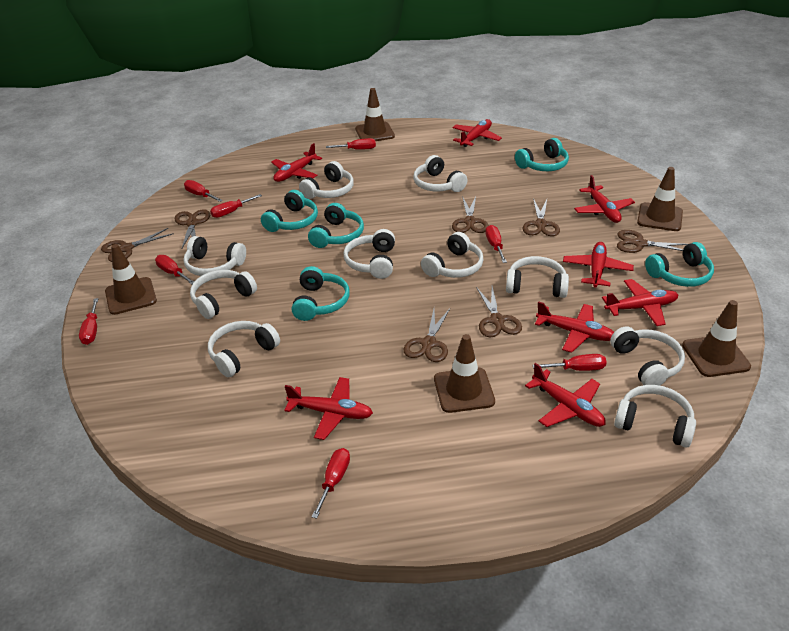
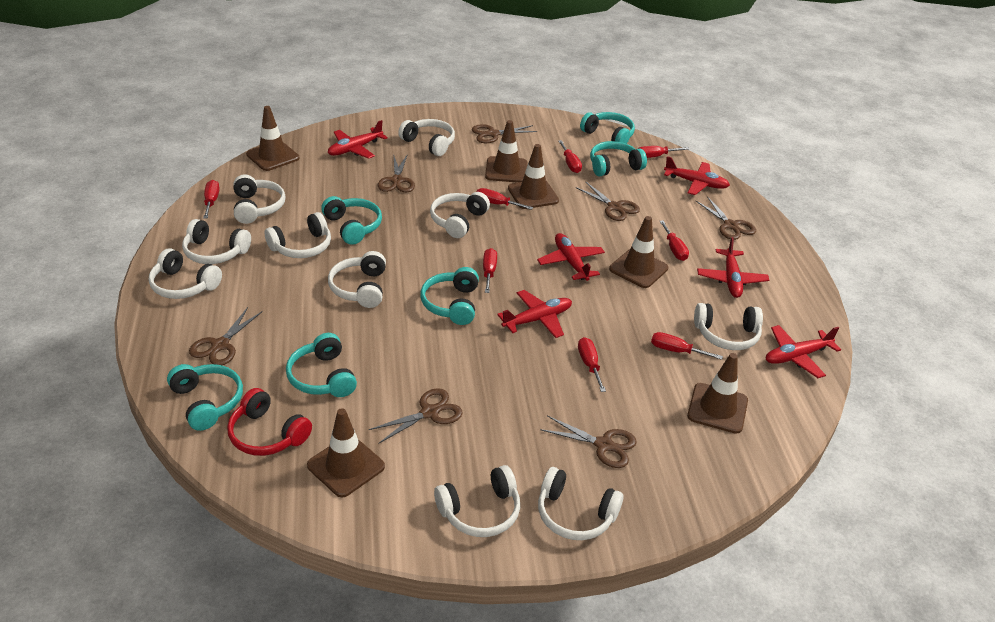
brown traffic cone: [105,244,157,315] [355,88,395,141] [434,334,495,413] [637,167,683,231] [682,300,751,377] = 5 -> [246,106,299,171] [307,408,385,497] [485,120,528,183] [508,144,559,209] [609,216,668,288] [687,353,748,434] = 6
red headphones: none = 0 -> [227,388,312,456] = 1
red plane: [271,143,322,182] [284,377,373,440] [452,119,502,147] [525,363,605,427] [535,301,614,353] [563,242,634,288] [574,175,635,223] [602,279,678,326] = 8 -> [328,120,388,159] [497,290,572,338] [537,233,605,281] [664,156,730,195] [697,237,769,298] [766,325,841,378] = 6
turquoise headphones: [261,190,318,232] [292,266,350,321] [308,203,364,248] [515,138,569,171] [645,242,714,287] = 5 -> [167,364,243,431] [286,333,357,397] [321,196,382,245] [420,267,479,325] [580,112,635,144] [590,141,647,176] = 6

